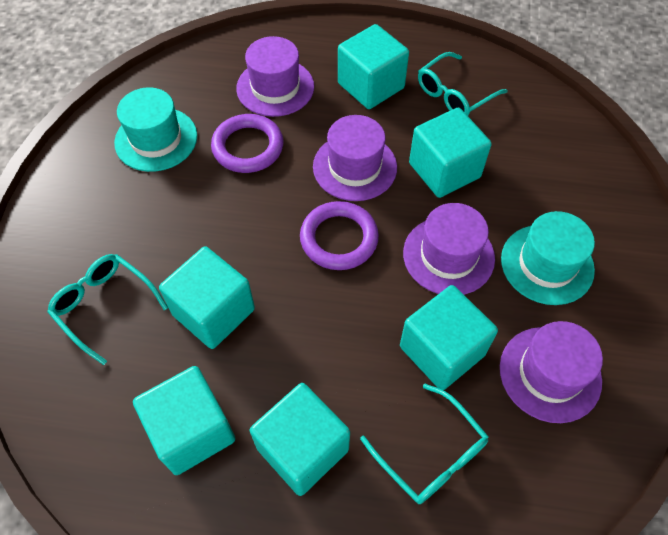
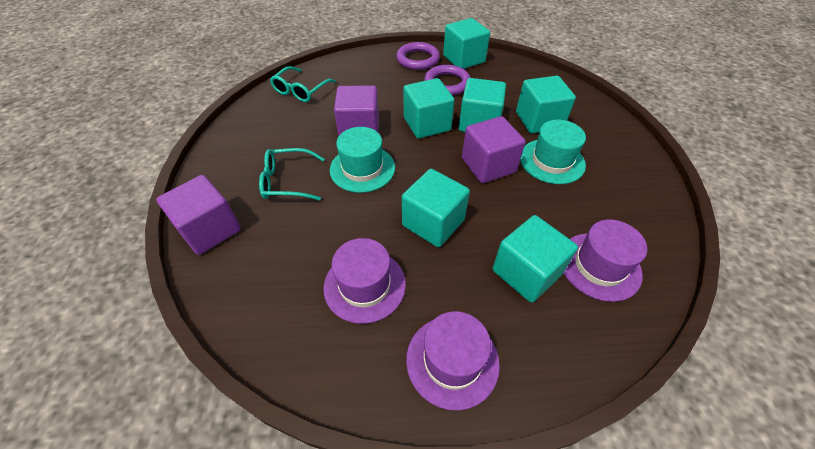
purple cube: none = 0 -> [156,175,241,255] [334,85,379,137] [462,116,525,183] = 3
purple hat: [236,36,314,117] [313,115,397,201] [403,203,495,295] [500,321,603,423] = 4 -> [323,238,406,324] [406,311,500,411] [564,220,647,302] = 3
turquoise glasses: [47,254,168,365] [360,384,489,504] [418,52,508,116] = 3 -> [259,148,324,200] [270,66,336,102] = 2

